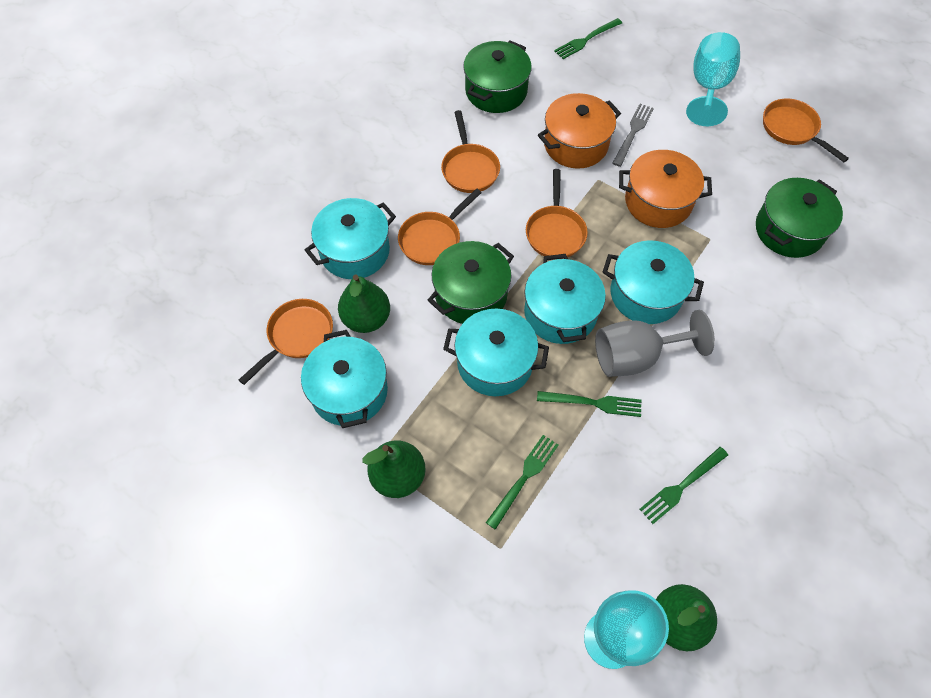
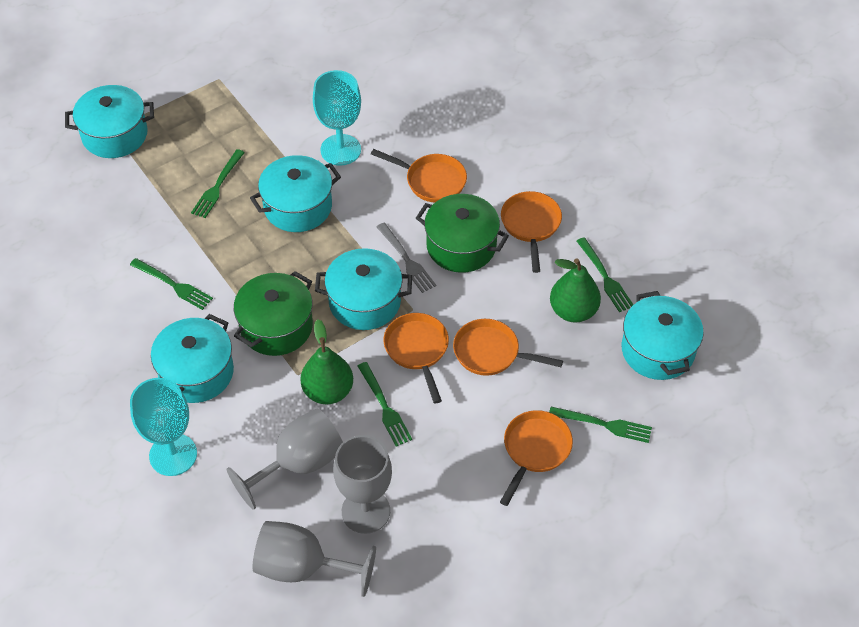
green fork: [486,435,559,530] [537,391,641,417] [554,18,622,59] [640,447,728,524] = 4 -> [130,258,213,310] [191,149,245,218] [358,362,412,447] [549,407,652,443] [577,237,633,312] = 5
green pear: [338,274,390,333] [362,440,426,498] [656,584,717,651] = 3 -> [301,319,353,404] [550,258,601,322] = 2
green pot: [428,241,514,324] [463,40,532,113] [756,178,843,258] = 3 -> [234,271,313,356] [416,194,509,273] = 2
grey goblet: [595,310,715,377] = 1 -> [227,409,343,510] [253,521,376,597] [333,435,392,534] = 3
orange pot: [538,93,621,169] [619,150,712,228] = 2 -> none = 0

